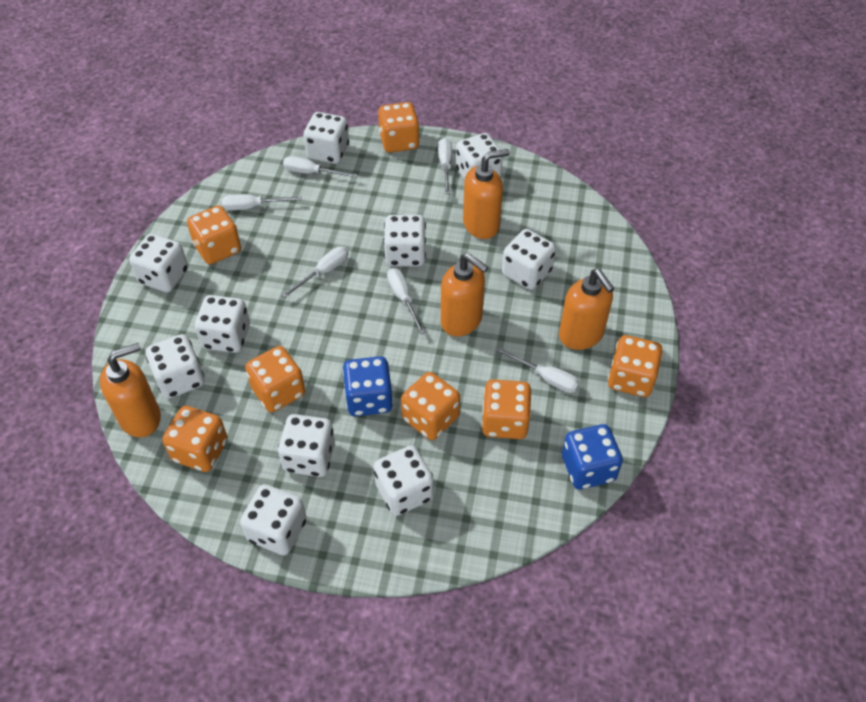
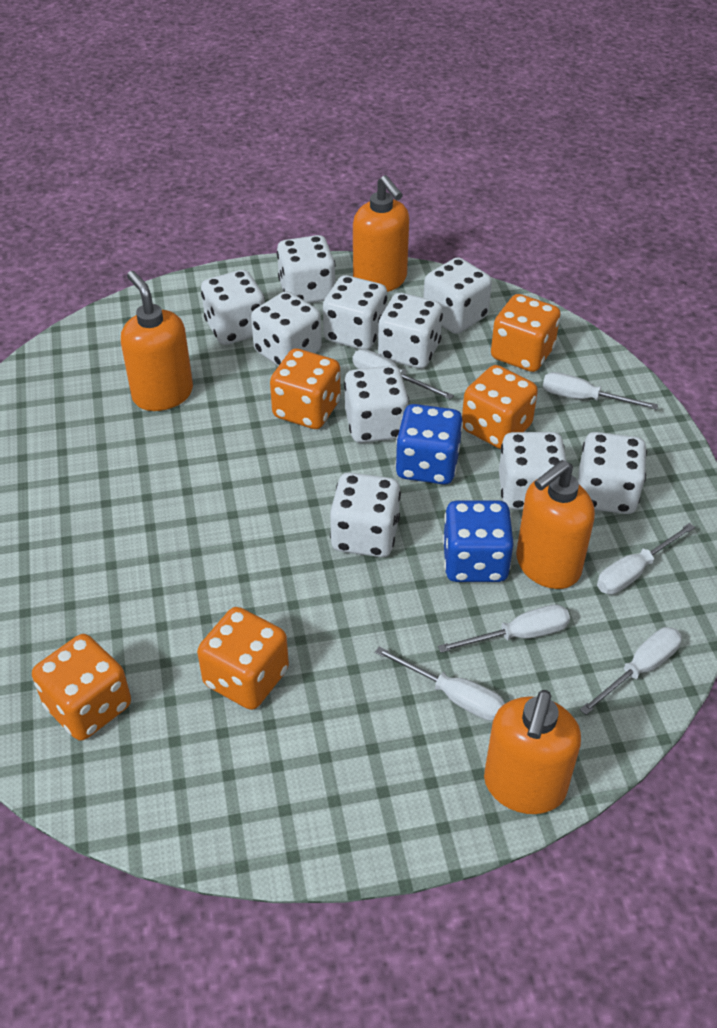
orange dice: [162,406,228,472] [187,205,241,264] [245,346,305,412] [378,102,420,153] [401,372,460,440] [481,379,531,439] [608,335,663,397] = 7 -> [32,634,131,741] [197,607,289,710] [270,349,341,429] [462,365,538,449] [491,294,560,372] = 5

